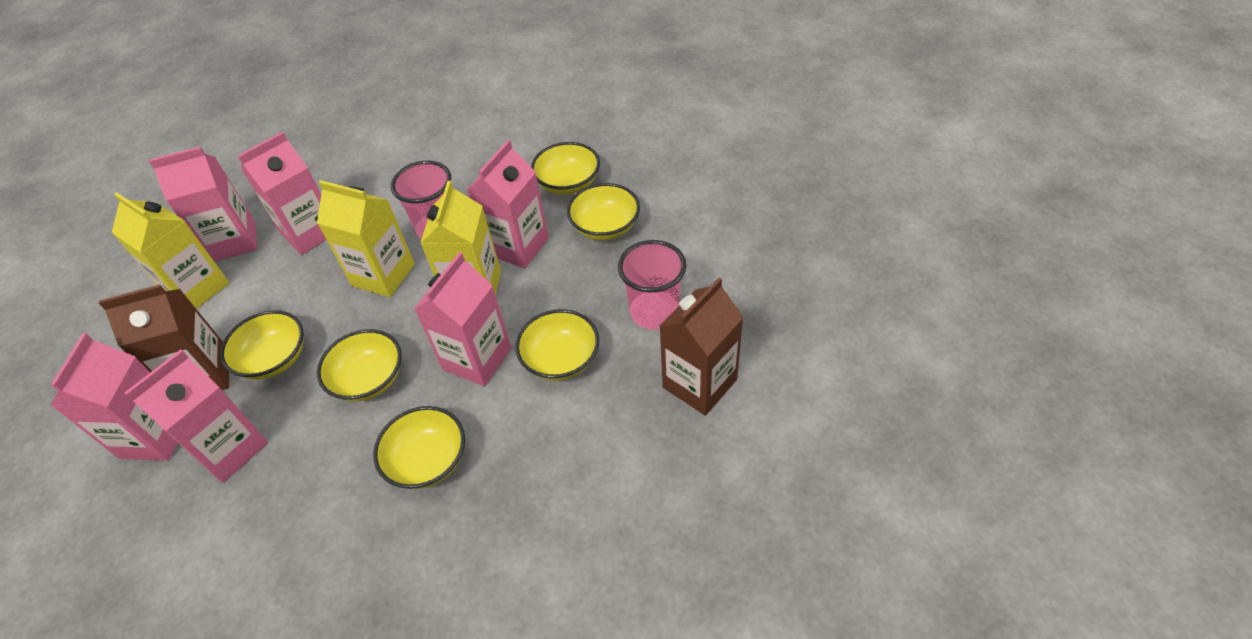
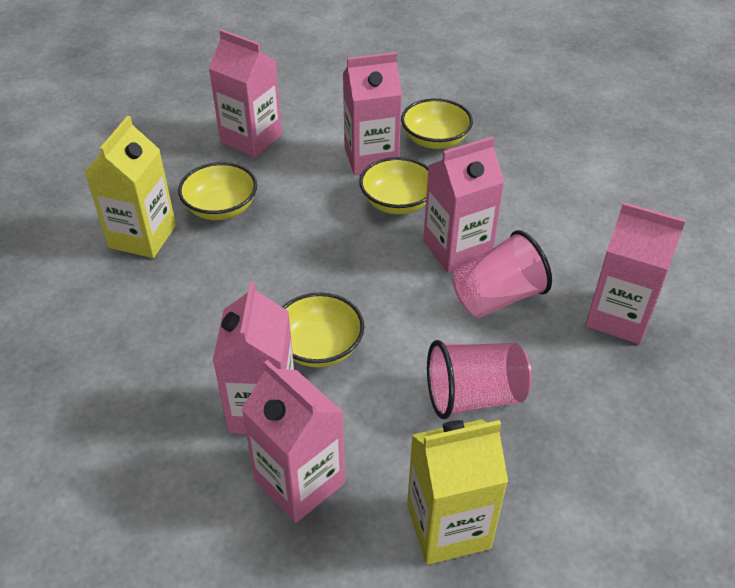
brown carton: [99,285,229,390] [659,278,744,415] = 2 -> none = 0
yellow bowl: [220,310,304,380] [317,329,402,402] [373,406,465,489] [515,309,599,381] [531,142,600,195] [567,183,640,240] = 6 -> [178,162,257,220] [282,292,364,368] [359,157,429,214] [401,98,473,149] = 4
yellow carton: [112,192,229,309] [317,180,415,297] [420,181,501,296] = 3 -> [85,116,176,258] [407,419,508,565] = 2

